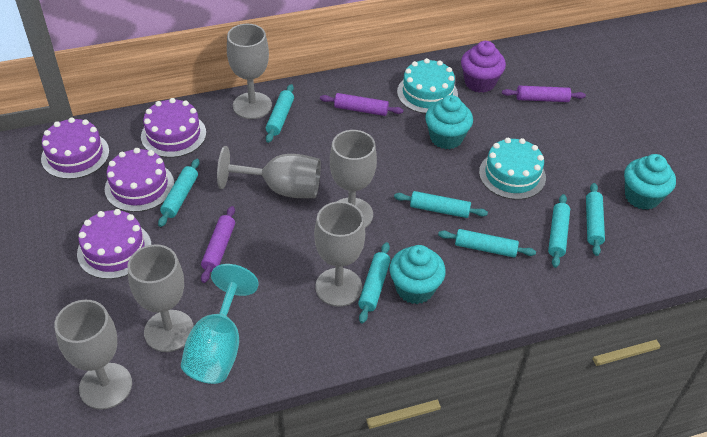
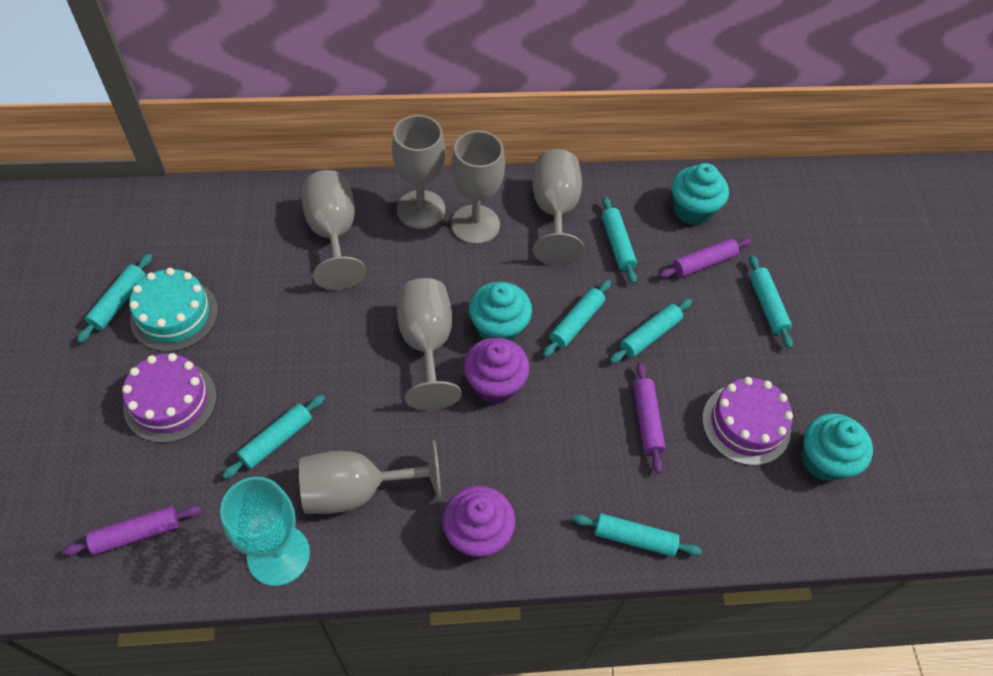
purple cake: [41,117,109,179] [77,209,152,279] [105,148,174,212] [141,98,206,158] = 4 -> [122,353,217,443] [702,377,793,466] = 2
purple cupcake: [461,41,506,93] = 1 -> [442,486,515,558] [464,337,530,404] = 2
turquoise cake: [397,58,458,114] [479,138,546,200] = 2 -> [129,268,218,352] = 1

